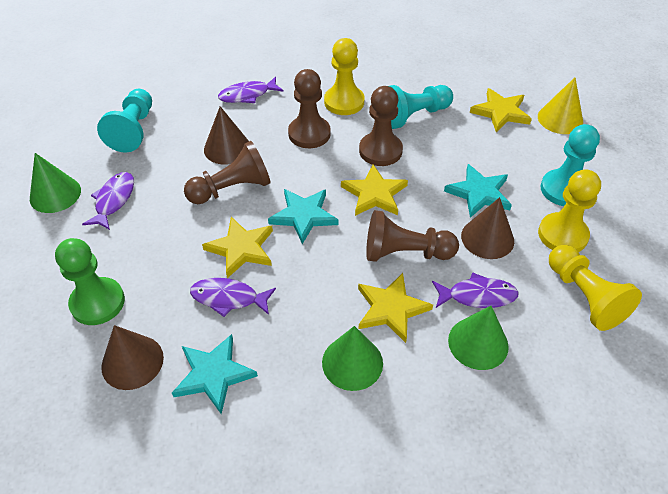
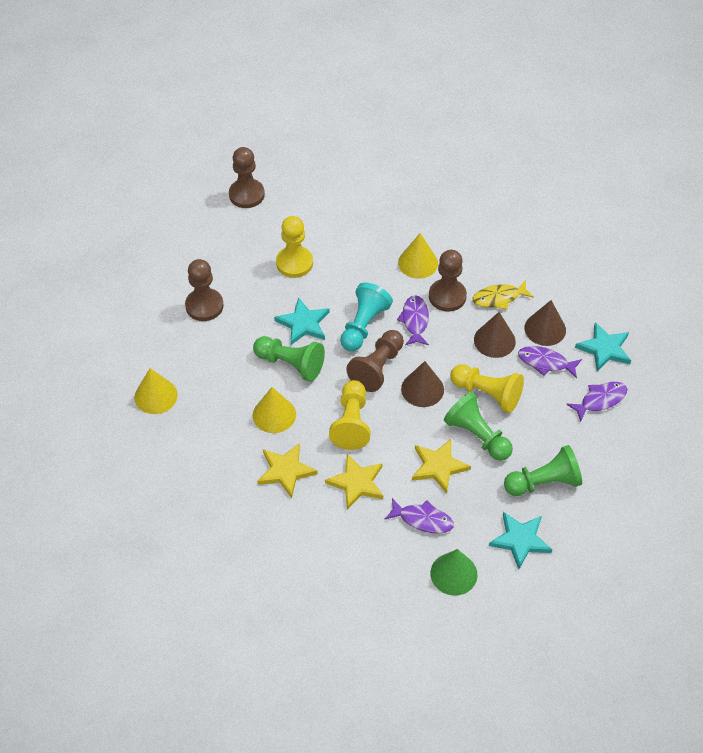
green cone: [30,153,81,213] [322,326,383,391] [448,306,509,370] = 3 -> [430,549,478,596] = 1
green pawn: [55,238,125,325] = 1 -> [253,336,325,382] [444,392,513,461] [504,445,582,496] = 3
turquoise pawn: [97,89,152,153] [389,85,453,129] [541,124,600,206] = 3 -> [340,283,393,351] = 1
yellow cone: [538,78,583,134] = 1 -> [134,368,178,414] [253,387,296,433] [398,233,438,279] = 3
yellow fish: none = 0 -> [473,280,534,310] = 1
yellow star: [202,217,273,278] [341,164,408,216] [358,273,433,343] [470,88,532,132] = 4 -> [257,443,318,498] [325,454,383,510] [412,439,471,494] = 3

